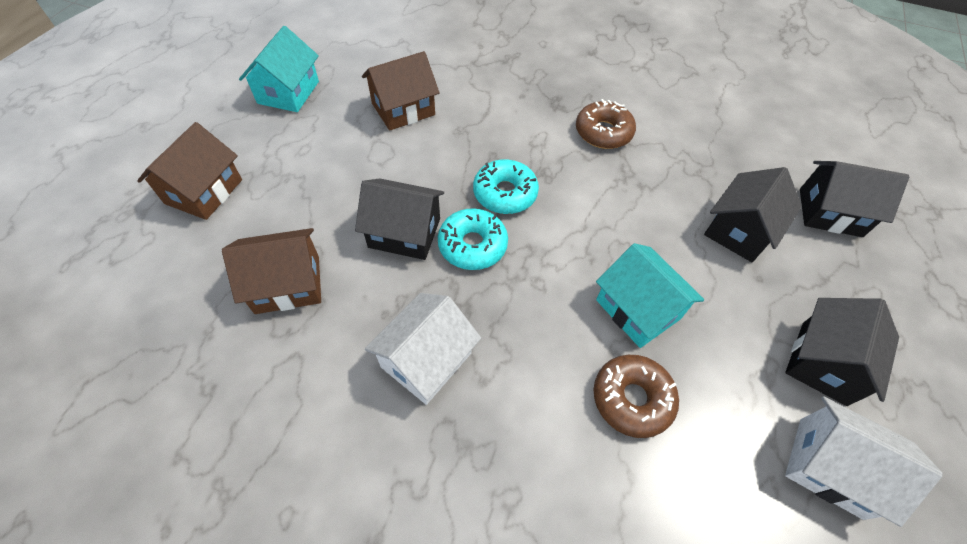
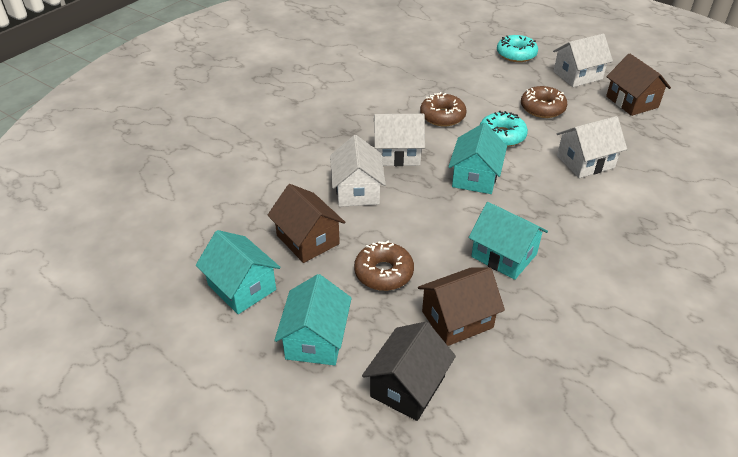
black house: [355,178,444,260] [704,167,802,262] [785,298,899,406] [800,161,909,237] = 4 -> [362,322,456,421] = 1
brown donut: [576,99,636,149] [593,355,679,438] = 2 -> [354,241,414,291] [420,92,467,126] [521,86,567,118] = 3
turquoise house: [239,26,319,112] [596,243,704,348] = 2 -> [196,230,281,314] [274,274,352,365] [448,123,507,194] [468,202,548,280] = 4
white house: [365,293,481,405] [785,396,943,527] = 2 -> [330,135,386,207] [374,114,425,166] [553,34,613,87] [557,116,627,178] = 4

